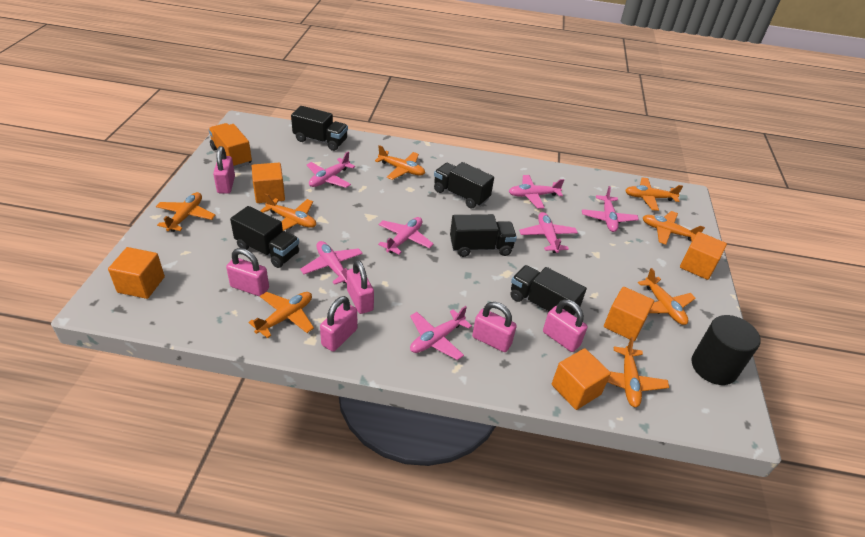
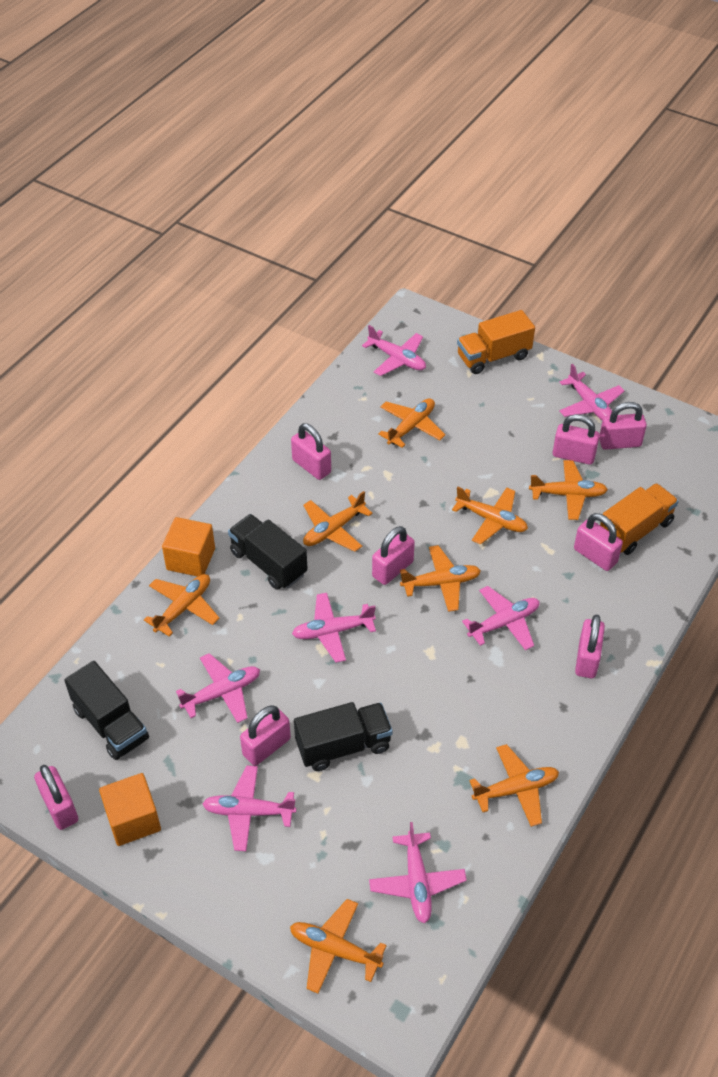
black cylinder: [691,315,761,385] = 1 -> none = 0
black truck: [230,206,299,268] [291,106,348,151] [434,162,494,208] [450,214,517,257] [510,265,587,316] = 5 -> [64,661,149,760] [228,514,308,590] [294,702,393,771] = 3
orange cube: [108,247,165,299] [252,163,285,203] [552,348,611,410] [604,287,654,341] [680,232,727,280] = 5 -> [99,773,161,846] [162,517,215,577] = 2
orange truck: [208,123,252,168] = 1 -> [457,310,535,374] [600,483,679,555] = 2
pink padlock: [213,146,235,194] [226,248,269,296] [320,296,357,352] [347,260,374,314] [472,302,517,352] [543,299,587,352] = 6 -> [34,765,78,830] [240,705,291,766] [291,423,331,480] [372,526,415,585] [553,414,600,465] [574,513,623,571] [575,615,605,678] [599,402,647,450] = 8

